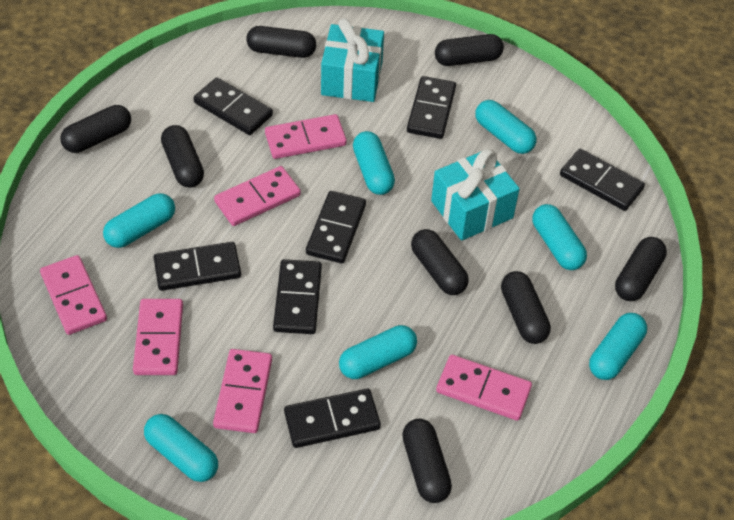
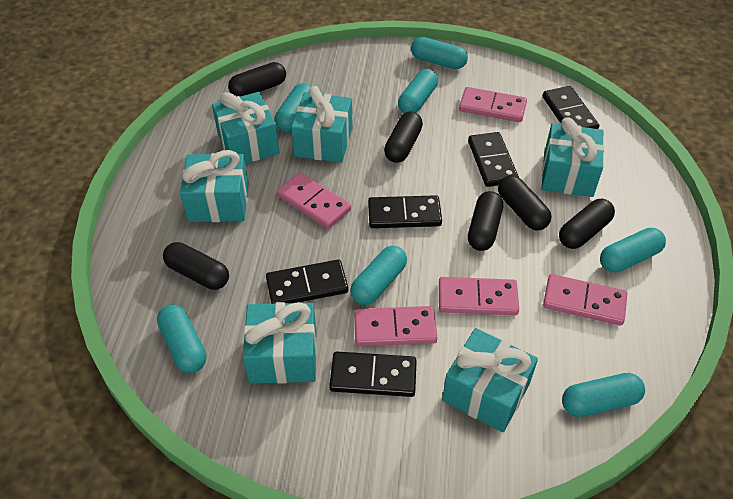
black capsule: [61,105,131,153] [161,125,204,188] [246,26,316,58] [402,419,452,503] [411,229,469,295] [435,34,504,66] [501,271,551,344] [615,237,667,301] = 8 -> [163,242,229,290] [228,62,286,97] [384,112,423,163] [468,191,503,251] [498,175,551,230] [559,199,615,249] = 6
black domino: [154,242,241,291] [193,77,273,135] [273,259,322,334] [284,389,381,448] [306,191,366,263] [407,76,456,139] [560,149,645,211] = 7 -> [266,260,348,304] [329,351,417,397] [368,195,442,228] [468,132,519,187] [543,86,599,129] = 5
pink domino: [40,255,107,335] [133,299,183,375] [213,349,272,433] [214,166,301,226] [265,114,347,159] [436,355,532,421] = 6 -> [277,172,351,229] [354,306,437,346] [439,277,519,315] [459,87,527,122] [543,274,627,326] = 5
turquoise gift: [321,18,384,102] [431,149,519,241] = 2 -> [180,150,249,222] [212,92,279,163] [243,302,317,384] [291,86,353,163] [442,328,538,432] [542,117,604,197] = 6

